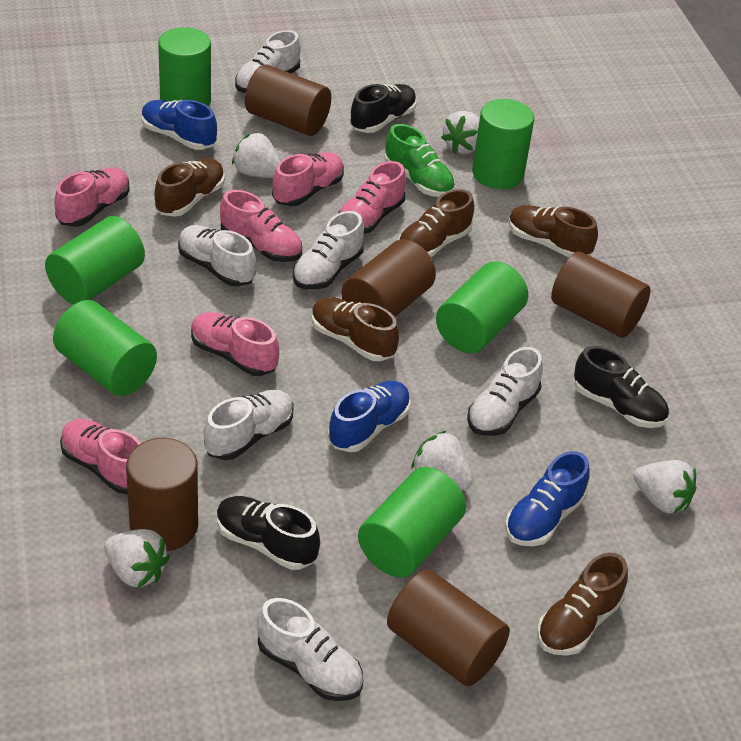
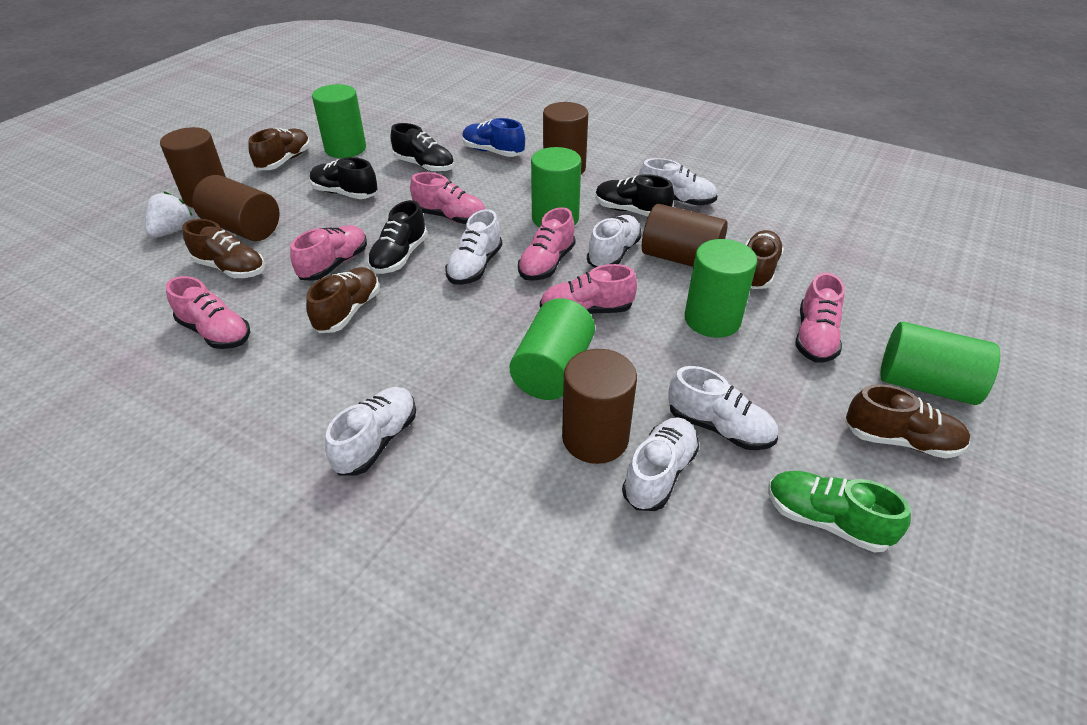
black shoe: [217,496,320,570] [350,84,417,133] [574,346,669,428] = 3 -> [310,157,378,199] [367,200,427,274] [390,123,454,172] [595,174,674,216] = 4
blue shoe: [142,100,217,150] [328,381,411,452] [505,451,590,546] = 3 -> [462,118,525,157] = 1
green cylinder: [45,216,145,305] [53,300,157,396] [158,27,211,106] [358,467,466,578] [436,262,528,353] [472,99,534,189] = 6 -> [312,84,366,158] [510,298,595,400] [531,147,581,228] [685,239,757,338] [881,322,1000,405] = 5
white strawberry: [104,529,170,588] [232,132,281,178] [411,431,473,490] [441,111,480,154] [634,460,696,514] = 5 -> [145,191,193,238] = 1

